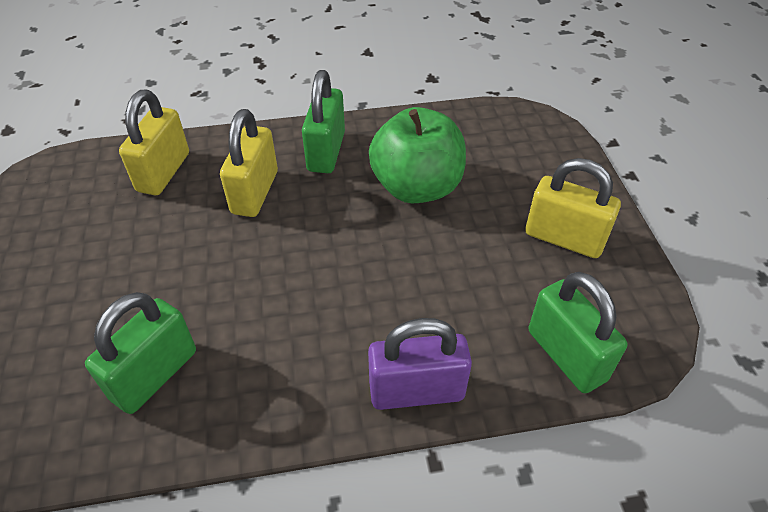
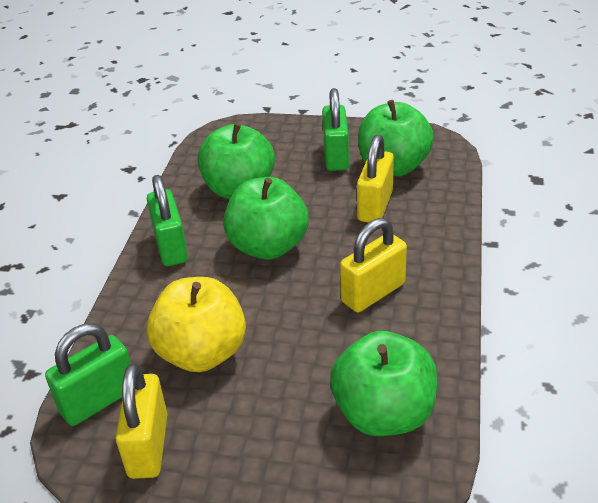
green apple: [369,107,466,203] = 1 -> [198,122,275,199] [223,177,309,260] [330,331,438,436] [358,100,434,176] = 4
purple padlock: [368,318,472,410] = 1 -> none = 0
yellow apple: none = 0 -> [146,277,246,372] = 1

